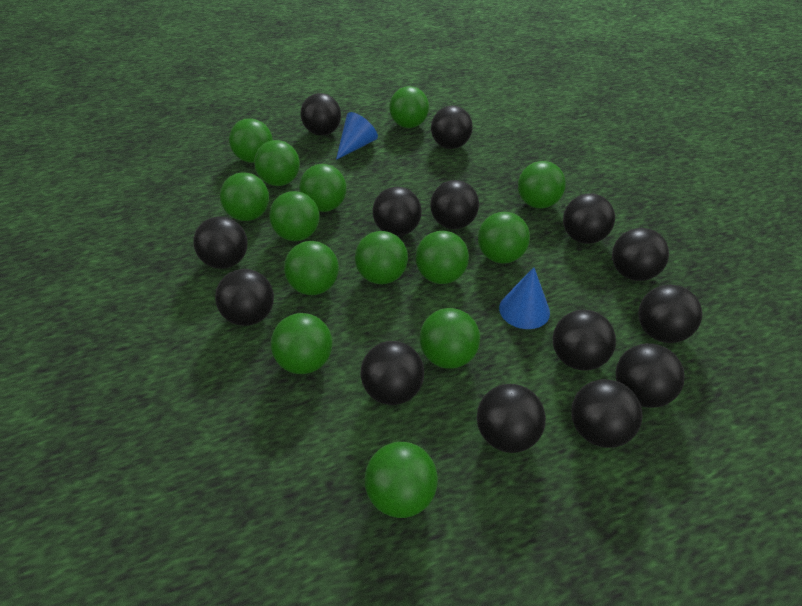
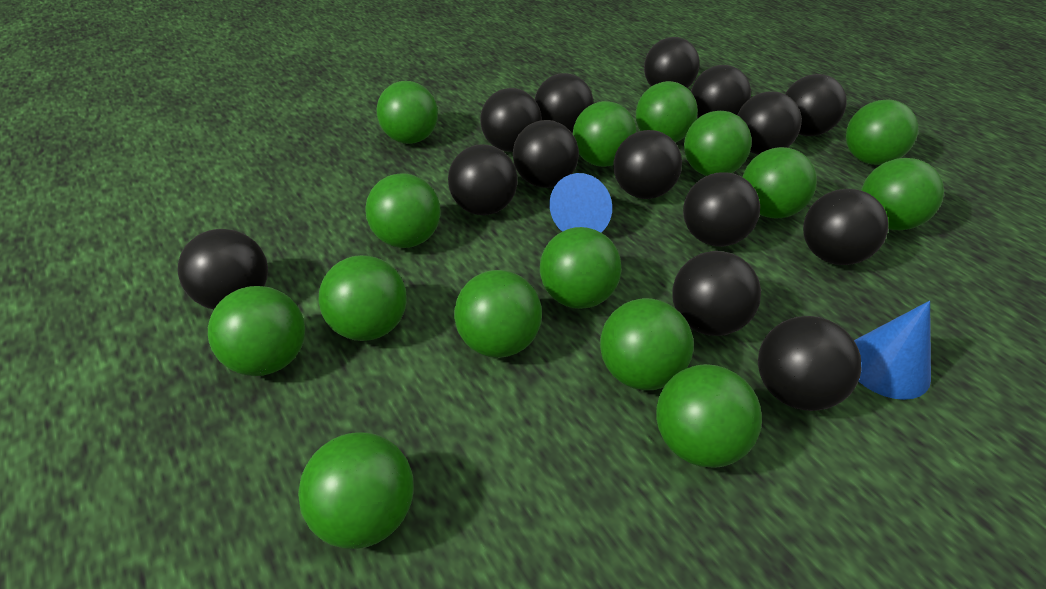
green ball: [220,172,269,221] [229,118,273,163] [254,140,300,186] [269,191,319,241] [271,313,332,374] [284,241,339,295] [299,164,347,212] [355,231,408,284] [365,442,438,518] [389,86,429,128] [416,231,469,284] [419,308,480,369] [478,212,530,264] [518,161,566,209] = 14 -> [208,286,305,376] [298,432,414,549] [318,255,407,341] [365,173,440,248] [377,81,438,144] [454,270,542,358] [540,227,622,309] [573,101,637,167] [600,298,694,390] [636,81,698,142] [656,364,762,468] [684,111,752,176] [743,147,817,218] [846,100,918,165] [861,158,944,230] = 15

